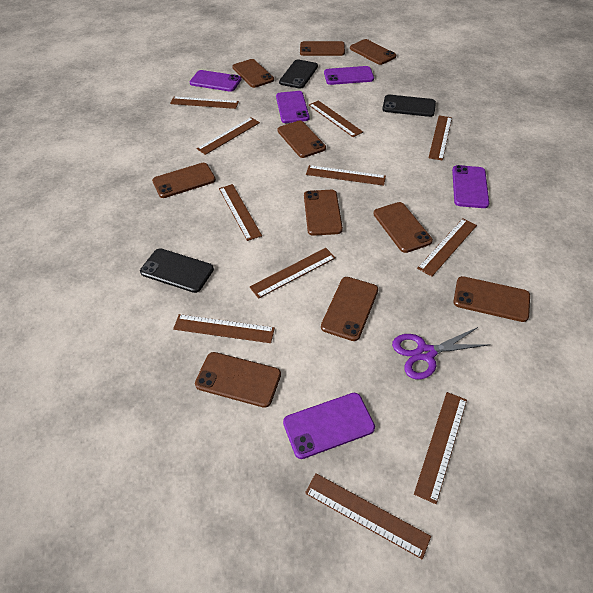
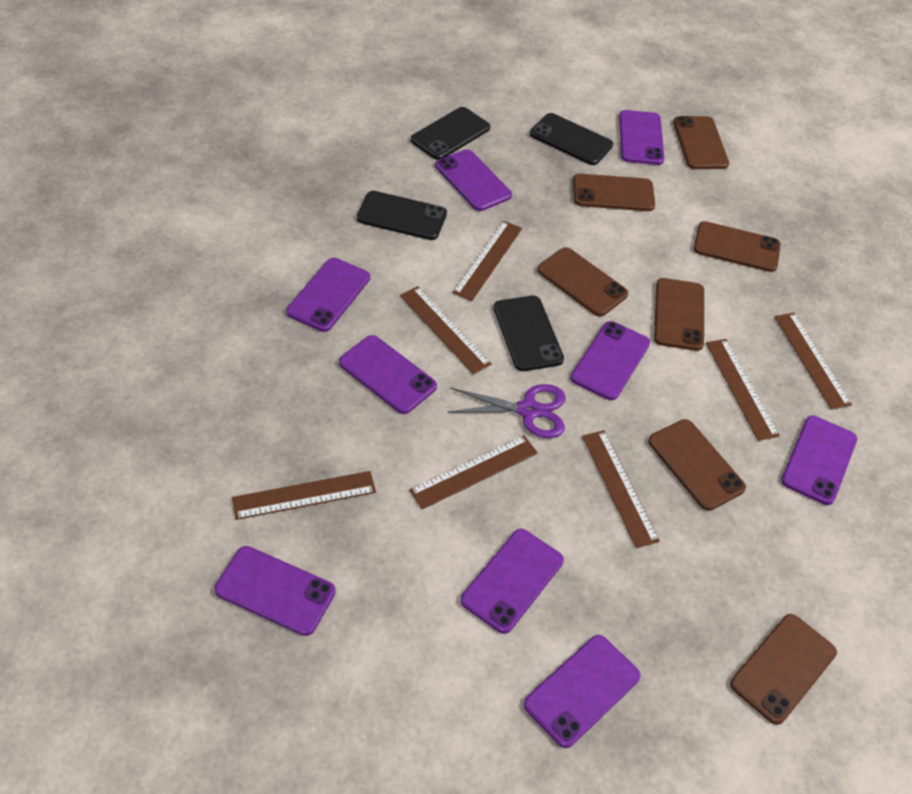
black phone: [140,248,214,293] [279,59,318,89] [382,95,436,117] = 3 -> [357,191,447,240] [411,107,490,160] [493,296,564,371] [530,113,613,165] = 4
brown phone: [152,163,216,198] [195,352,281,408] [232,59,274,88] [278,120,326,158] [300,41,345,56] [304,190,343,236] [321,277,378,341] [350,39,396,65] [373,202,433,253] [453,276,530,322] = 10 -> [537,247,628,317] [573,174,655,211] [648,419,746,511] [654,278,704,351] [673,116,729,169] [694,221,781,272] [730,614,837,725] = 7
brown ruler: [170,97,239,109] [173,314,275,343] [197,117,260,155] [219,184,262,241] [250,248,336,299] [305,473,431,560] [306,165,386,186] [309,100,363,137] [414,392,467,504] [417,218,477,277] [428,115,452,161] = 11 -> [232,471,376,520] [400,286,492,375] [409,435,538,509] [452,221,522,301] [582,430,660,548] [706,339,780,441] [775,313,852,410] = 7
purple phone: [190,70,241,92] [276,91,309,123] [283,393,375,459] [324,66,374,85] [452,165,489,208] = 5 -> [214,546,336,636] [286,258,370,332] [339,335,437,414] [435,149,512,211] [461,529,564,634] [524,635,640,748] [571,321,650,400] [619,110,664,165] [781,415,857,505] = 9

